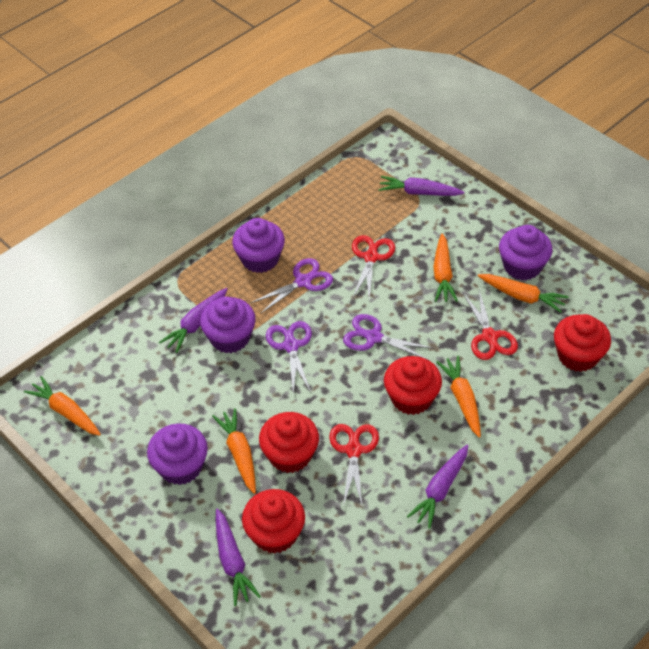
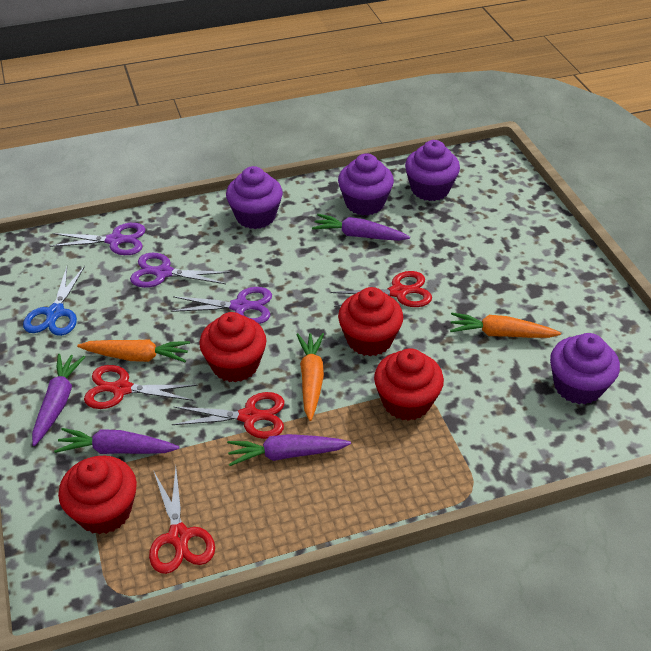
blue scissors: none = 0 -> [23,266,85,336] = 1
orange carrot: [24,376,101,436] [212,408,256,494] [433,233,458,302] [436,356,481,438] [478,274,568,313] = 5 -> [77,339,190,362] [296,333,324,421] [450,312,561,338] = 3
red scissors: [329,424,379,506] [352,235,395,299] [463,290,518,360] = 3 -> [84,365,197,409] [149,468,215,574] [171,392,284,439] [331,271,432,307] = 4

